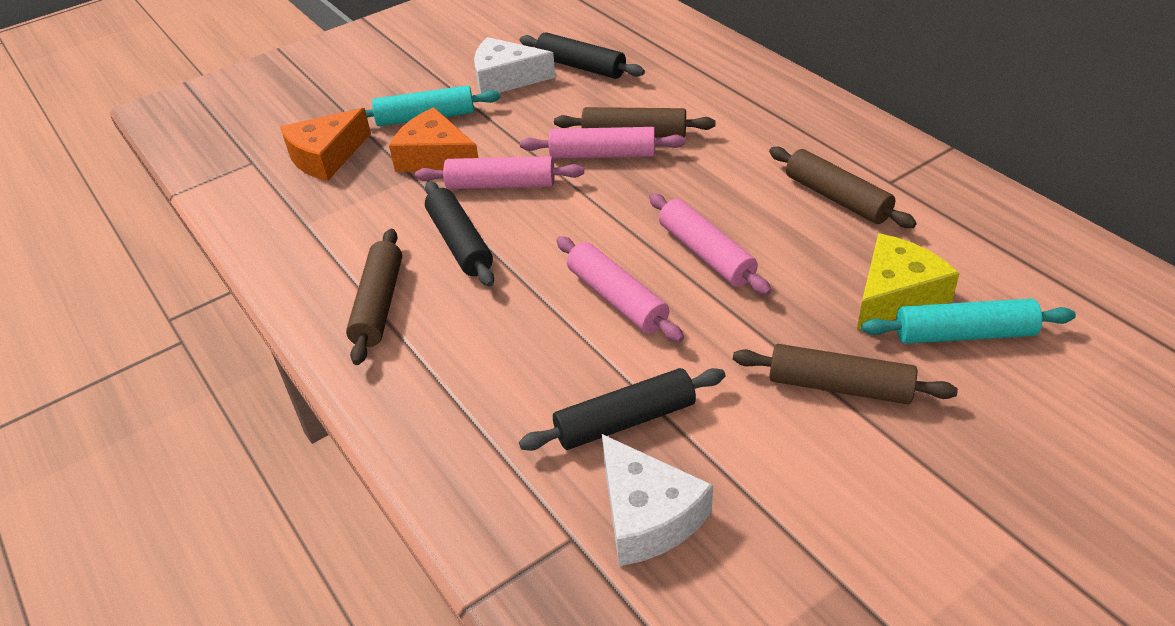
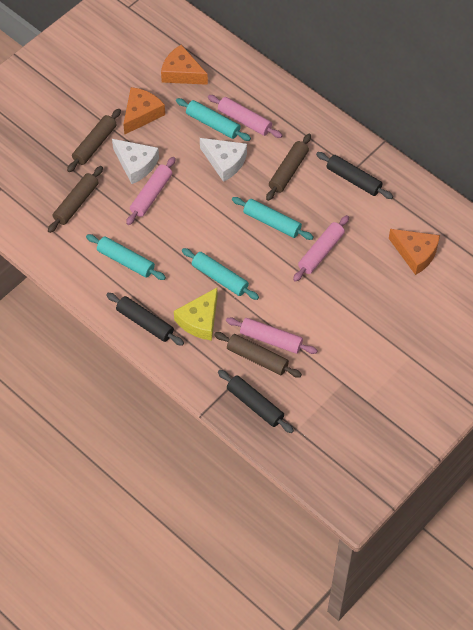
orange cheese: [280,108,371,181] [389,107,478,172] = 2 -> [123,87,165,135] [161,45,208,85] [389,229,440,275] = 3
turquoise rolling pin: [353,85,500,126] [861,299,1076,344] = 2 -> [86,234,166,280] [176,98,251,141] [182,248,259,300] [232,197,314,240] = 4

